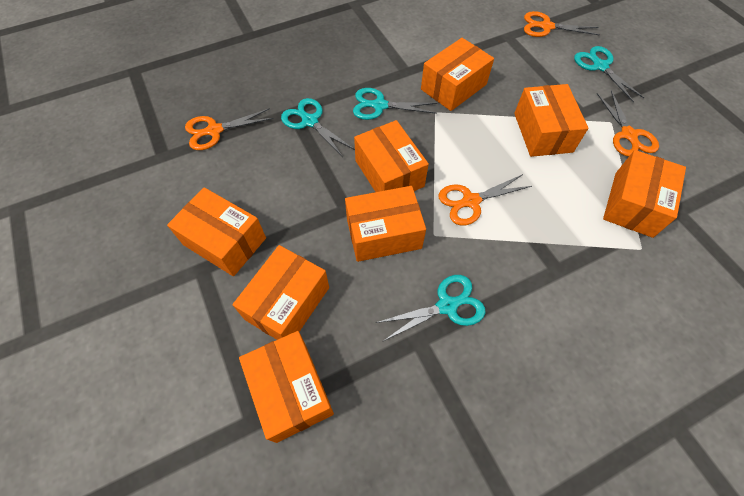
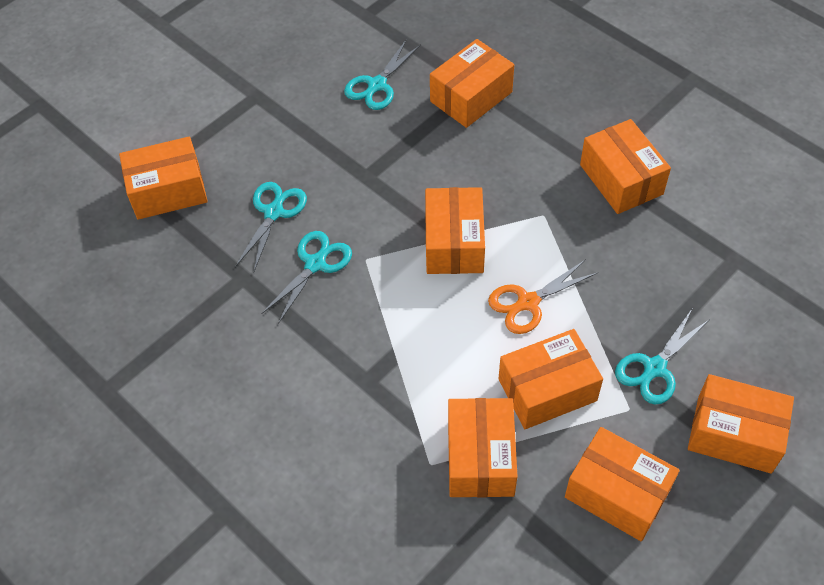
orange scissors: [185,108,274,150] [439,174,532,226] [524,11,600,37] [597,90,659,157] = 4 -> [488,259,597,334] = 1

